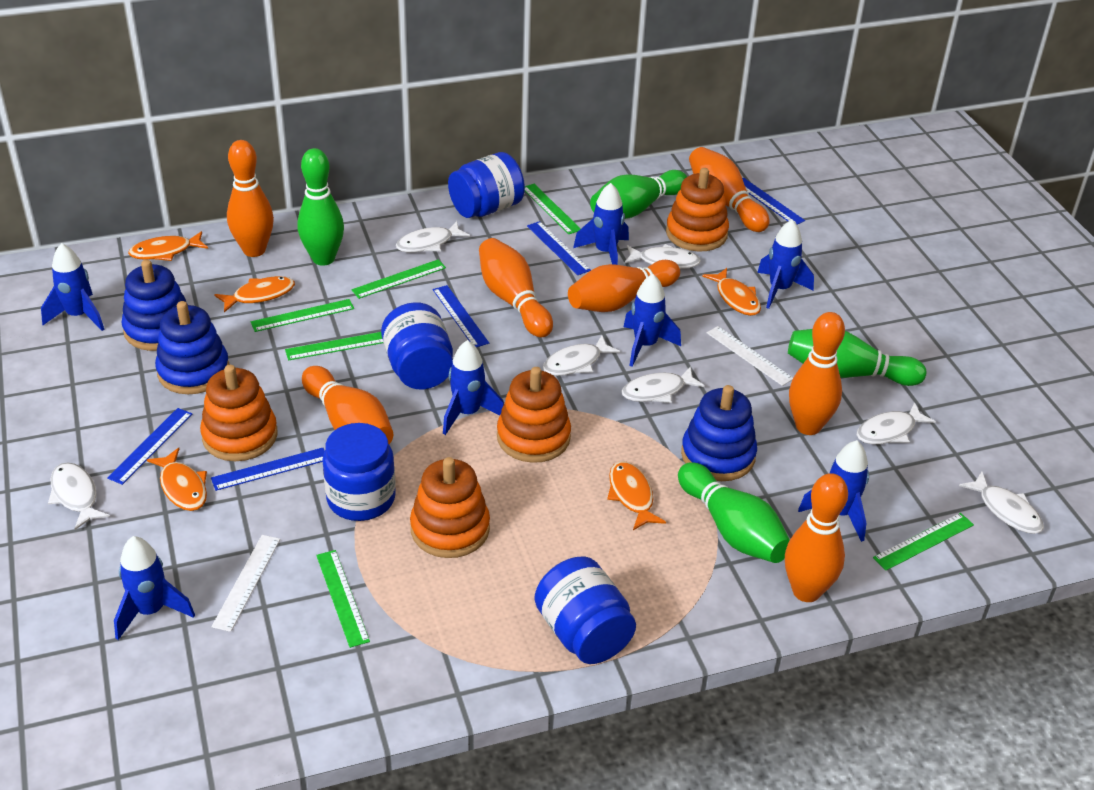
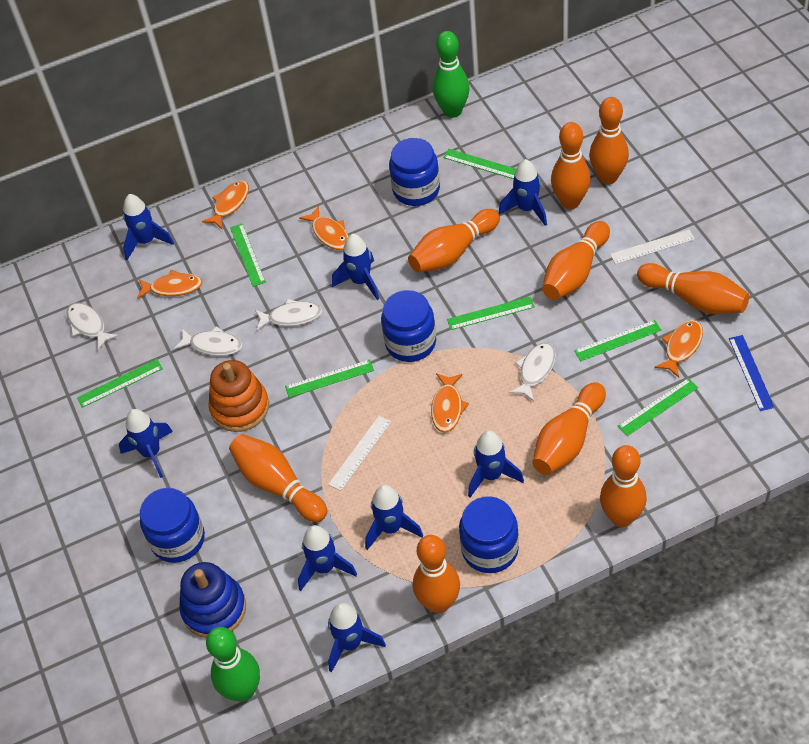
blue rocket: [41,243,105,331] [114,536,195,640] [443,340,504,435] [573,183,629,265] [624,274,681,367] [757,219,814,309] [798,440,869,542] = 7 -> [119,409,173,478] [123,194,174,260] [298,525,357,591] [328,603,386,672] [332,234,379,300] [365,485,423,550] [468,431,524,498] [499,159,547,226] = 8
blue ruler: [107,408,192,485] [211,448,325,491] [433,285,489,347] [527,221,591,275] [742,178,805,224] = 5 -> [729,335,775,411] = 1
blue stacking toy: [121,260,188,351] [155,301,229,394] [681,385,757,481] = 3 -> [179,562,246,638] = 1
green bowling pin: [298,148,344,266] [590,170,687,219] [678,462,790,563] [788,329,926,386] = 4 -> [206,627,260,702] [433,31,470,118] = 2
green ruler: [251,299,354,332] [285,332,383,361] [316,550,370,648] [351,260,446,299] [525,184,581,234] [873,513,974,570] = 6 -> [77,359,163,408] [230,223,266,287] [285,359,374,398] [443,149,516,179] [447,297,535,330] [574,320,661,361] [618,378,698,436] = 7
orange bowling pin: [227,140,274,257] [302,366,394,444] [479,238,553,337] [568,260,680,312] [689,147,769,232] [785,473,848,602] [789,312,845,435] = 7 -> [229,434,327,522] [408,209,500,272] [413,535,460,613] [532,382,606,475] [542,221,610,300] [551,122,591,209] [589,97,629,185] [600,445,647,527] [637,263,749,314] = 9
orange stacking toy: [200,365,278,461] [410,457,490,558] [497,367,571,463] [666,168,729,251] = 4 -> [208,360,269,432] = 1
white fish: [48,462,110,530] [396,221,470,252] [543,335,620,376] [621,366,705,403] [624,244,701,269] [857,402,936,444] [959,472,1044,534] = 7 -> [66,303,119,350] [174,326,242,356] [255,299,322,331] [509,342,556,402] = 4

